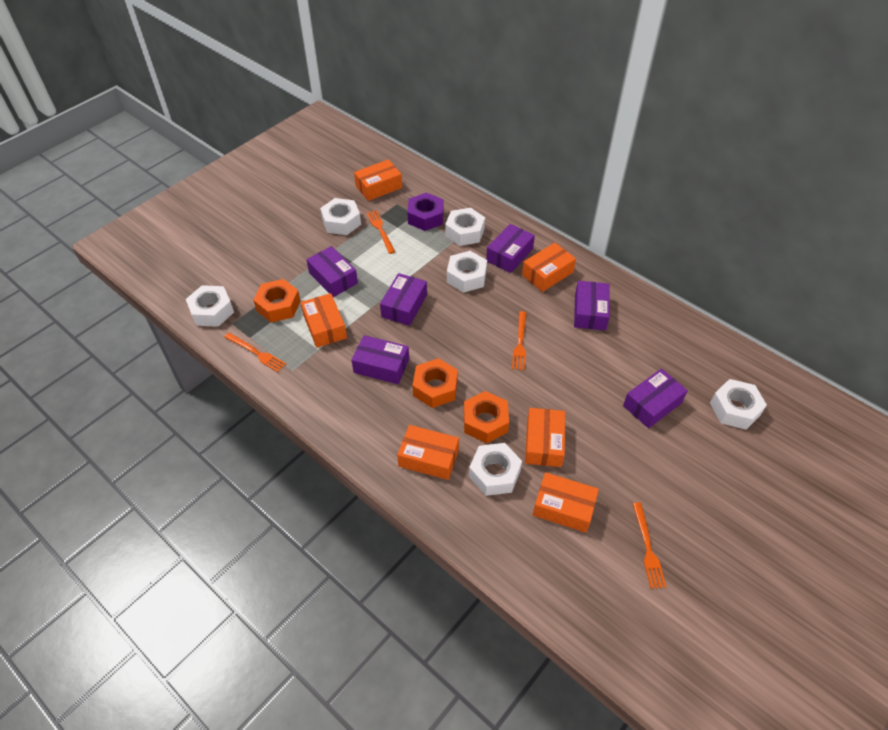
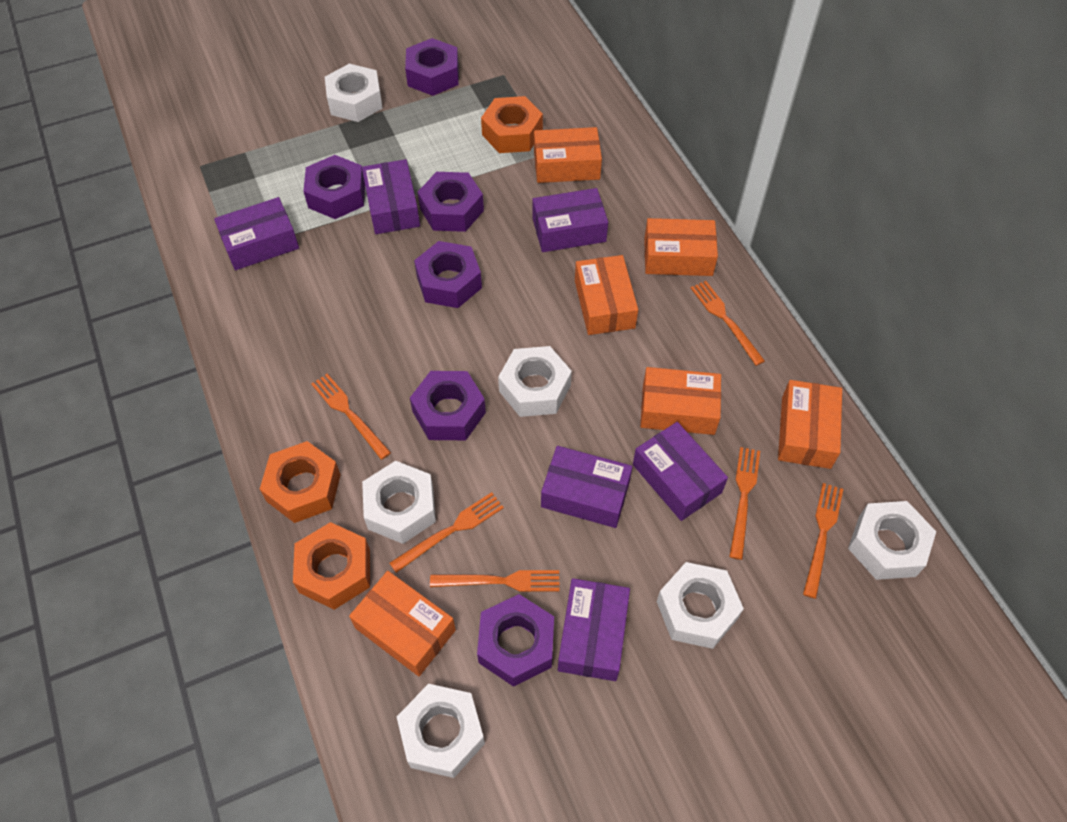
orange fork: [224,333,286,372] [367,210,395,254] [512,311,526,370] [632,502,666,589] = 4 -> [311,374,391,460] [390,492,504,573] [430,570,560,592] [691,281,765,366] [729,447,760,560] [803,483,843,599] = 6
purple nut: [407,193,443,231] = 1 -> [303,155,365,219] [405,38,459,96] [410,371,486,440] [414,241,482,308] [418,172,484,232] [477,594,554,687] = 6

